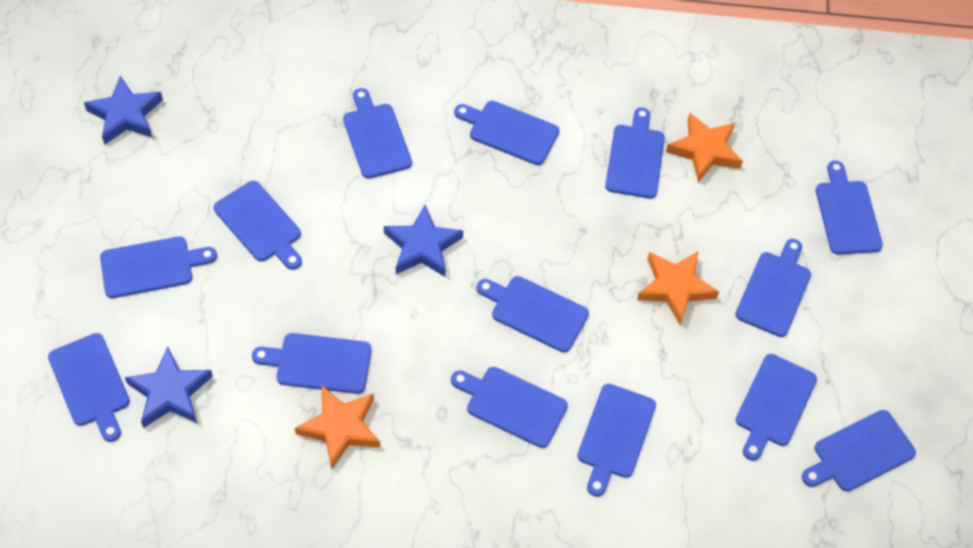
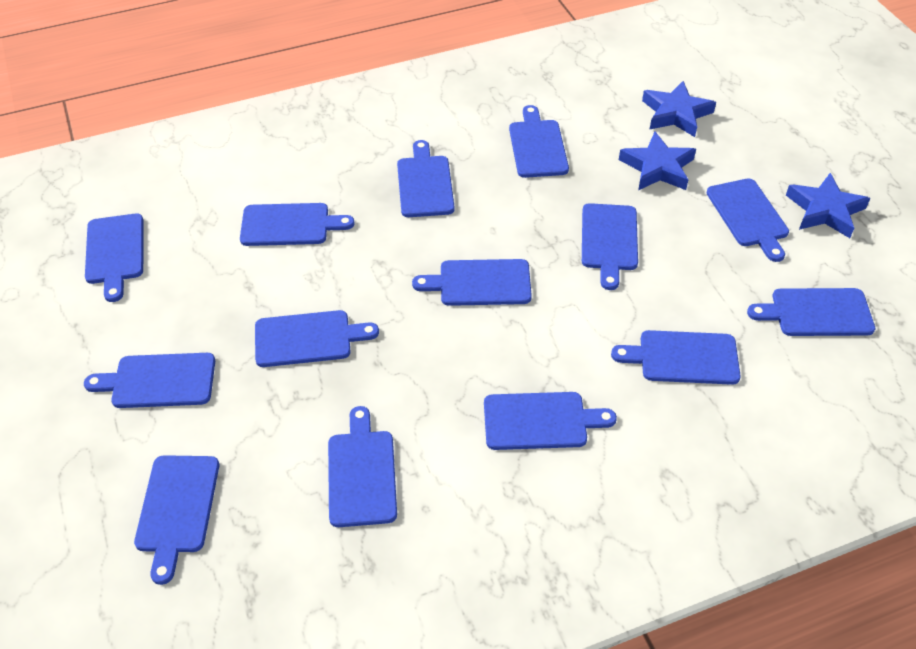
orange star: [295,386,380,469] [637,252,719,324] [666,113,743,182] = 3 -> none = 0

